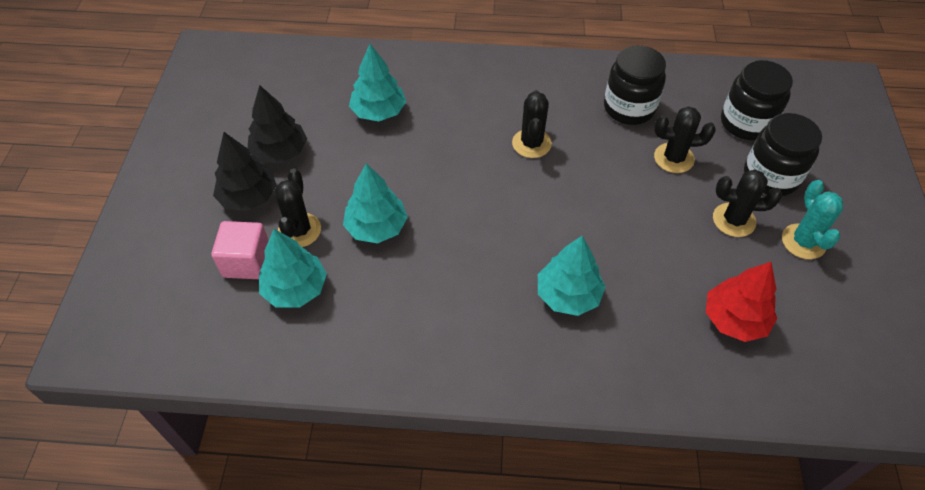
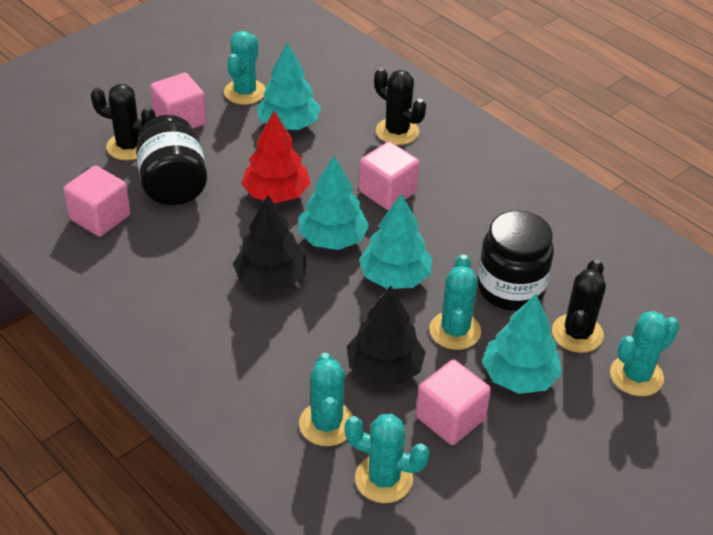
black cactus: [275,169,321,247] [512,90,552,158] [654,106,716,173] [713,169,782,237] = 4 -> [91,84,155,160] [374,68,426,145] [552,259,606,353] = 3
black jar: [604,46,666,125] [721,60,793,140] [744,113,822,196] = 3 -> [136,115,207,205] [477,211,554,311] = 2
pink cube: [211,221,269,279] = 1 -> [63,165,130,237] [150,73,206,129] [359,141,419,210] [416,360,491,445] = 4
turquoise cactus: [782,180,843,259] = 1 -> [224,31,266,105] [299,353,353,446] [345,414,430,503] [429,254,481,350] [610,311,679,396] = 5

